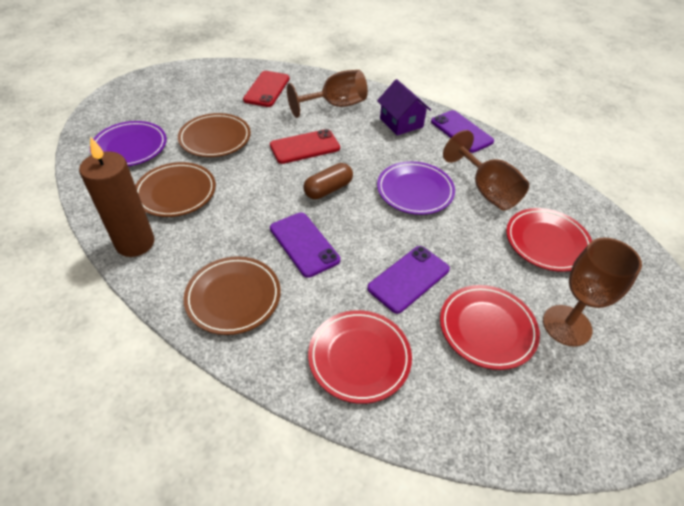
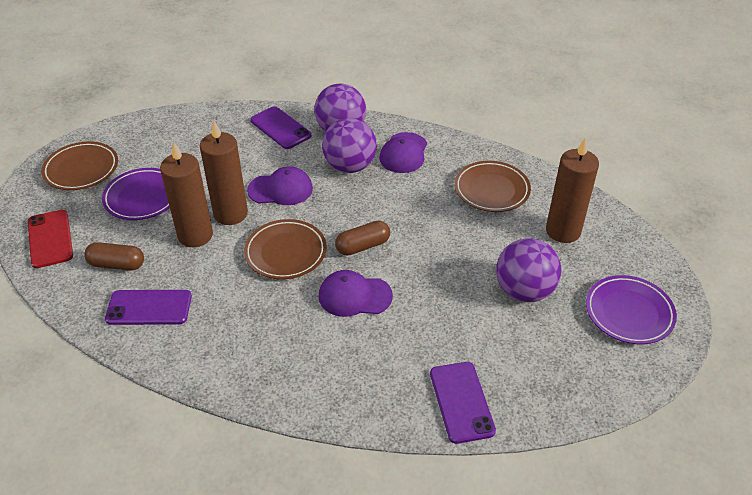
brown candle: [79,137,154,257] = 1 -> [160,142,213,247] [200,121,248,225] [546,137,599,243] = 3
brown capsule: [303,163,353,199] = 1 -> [84,242,144,271] [335,220,390,255] = 2
brown goblet: [287,70,368,118] [443,130,529,210] [543,238,642,347] = 3 -> none = 0
purple ball: none = 0 -> [314,84,366,131] [322,118,377,173] [496,238,561,302] = 3
purple cap: none = 0 -> [247,166,313,205] [319,270,393,317] [379,132,427,173] = 3
purple house: [377,79,431,135] = 1 -> none = 0
red phone: [243,71,290,107] [270,129,340,164] = 2 -> [28,210,73,268] = 1
red plate: [308,310,412,404] [440,285,540,370] [506,208,592,272] = 3 -> none = 0

